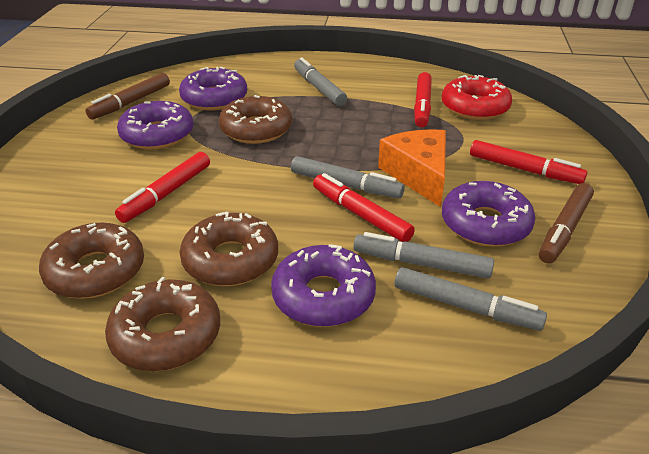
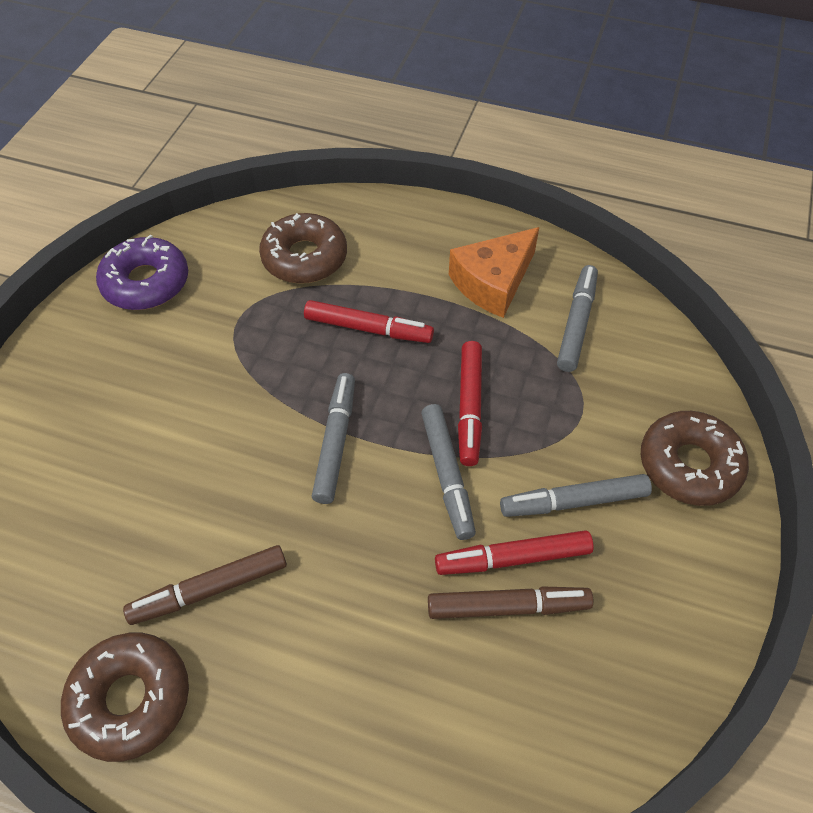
brown donut: [39,223,144,299] [105,277,220,371] [180,212,278,286] [219,95,292,144] = 4 -> [61,633,189,762] [259,213,347,284] [641,411,749,506] = 3
purple donut: [117,101,194,150] [179,67,247,110] [271,244,376,327] [442,181,535,247] = 4 -> [96,235,188,310] = 1
red donut: [441,75,512,120] = 1 -> none = 0
red marker: [115,152,210,223] [313,173,415,242] [414,72,432,127] [470,140,587,184] = 4 -> [304,300,434,343] [435,530,594,575] [458,341,482,466] = 3

